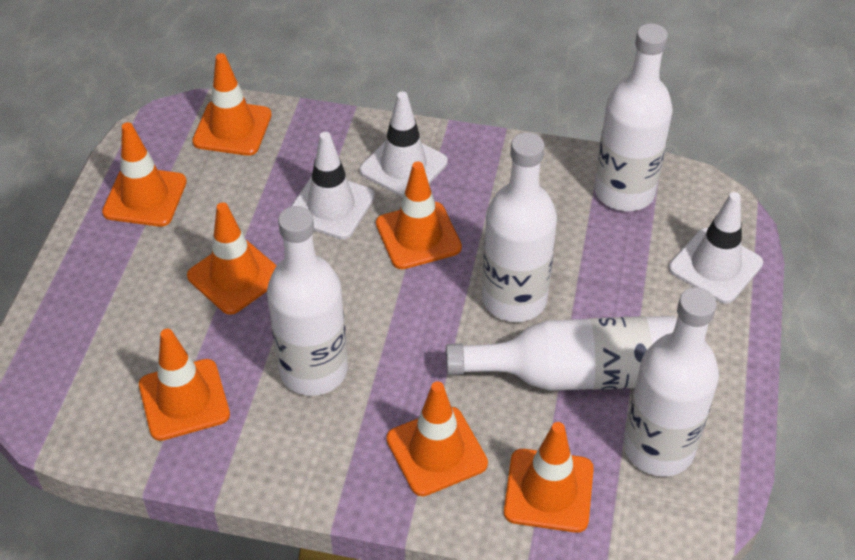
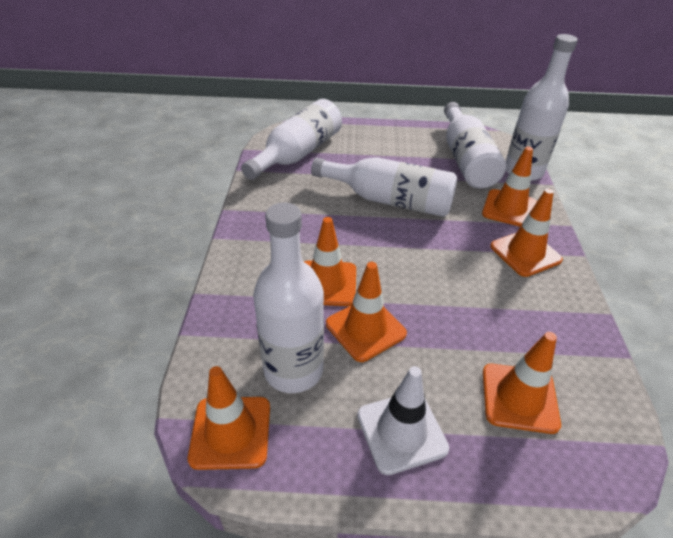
orange traffic cone: [102,122,187,227] [139,329,230,441] [187,202,277,315] [192,53,272,156] [376,161,462,269] [386,381,488,496] [504,422,594,533] = 7 -> [188,366,270,470] [304,217,356,306] [326,262,407,362] [482,146,537,227] [483,332,561,434] [490,189,563,277] = 6
white traffic cone: [291,132,375,239] [360,91,448,197] [669,192,763,304] = 3 -> [357,366,449,475] = 1

